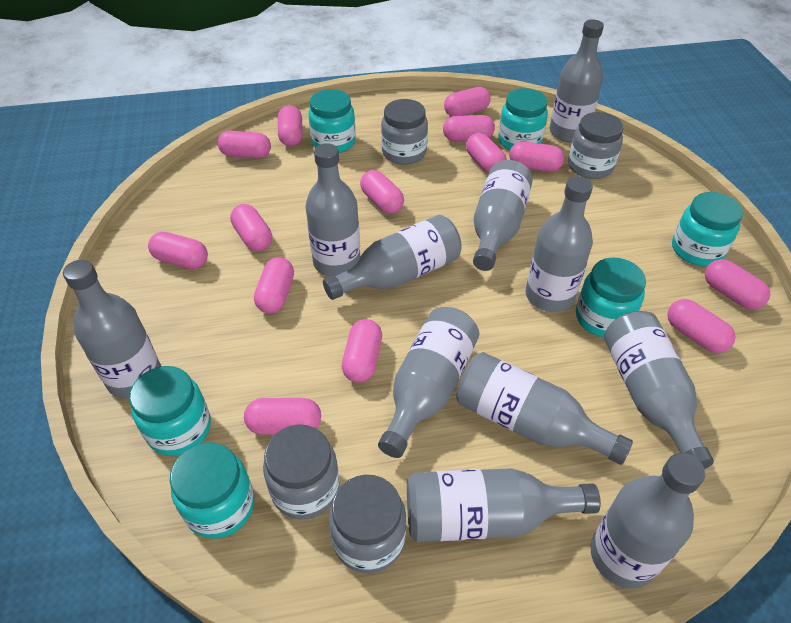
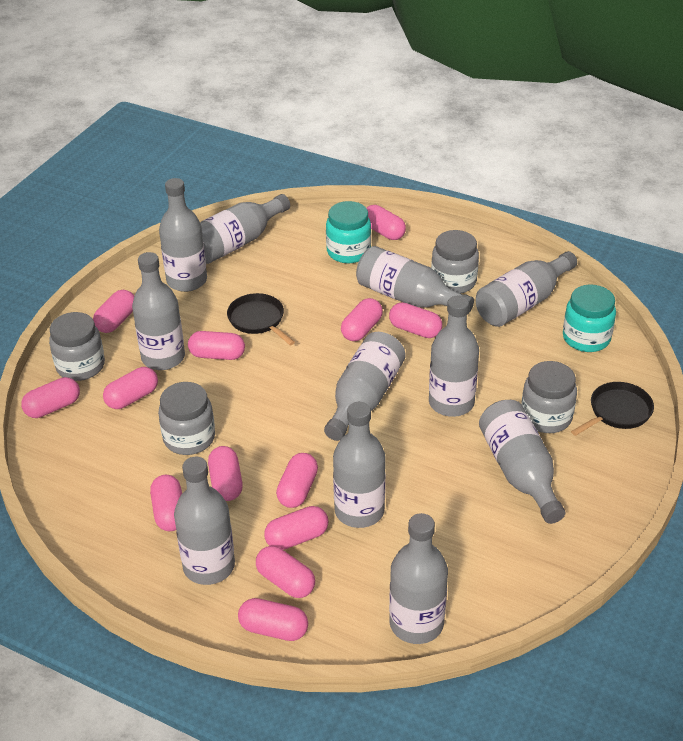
black pan: none = 0 -> [227,293,295,345] [571,382,654,436] = 2
pink capsule: [148,232,208,269] [217,131,271,158] [230,204,272,251] [244,398,321,435] [254,257,294,313] [278,105,303,146] [342,319,382,383] [360,170,404,214] [443,115,495,141] [444,87,491,117] [466,133,507,174] [509,141,564,172] [667,299,736,353] [705,259,770,310] = 14 -> [21,377,80,418] [93,290,134,333] [103,367,158,409] [150,475,182,531] [188,331,245,360] [208,446,243,501] [238,598,308,641] [256,546,315,598] [264,506,328,550] [276,453,318,508] [341,298,383,341] [367,205,406,240] [389,302,442,338] = 13
turquoise jar: [129,366,211,456] [170,442,255,539] [308,89,356,153] [498,88,548,150] [576,258,646,337] [672,192,743,266] = 6 -> [326,201,371,263] [563,285,616,352] = 2

